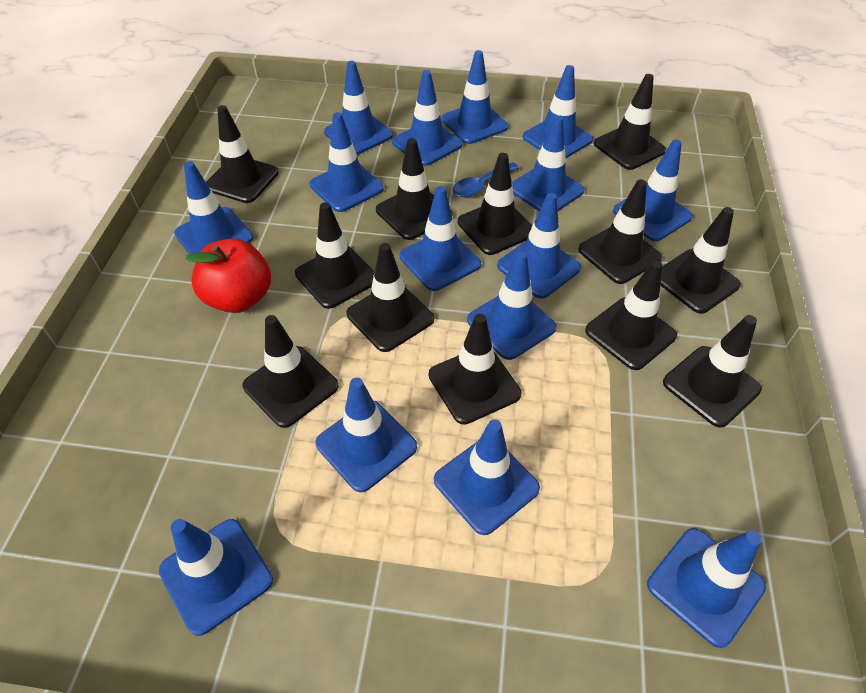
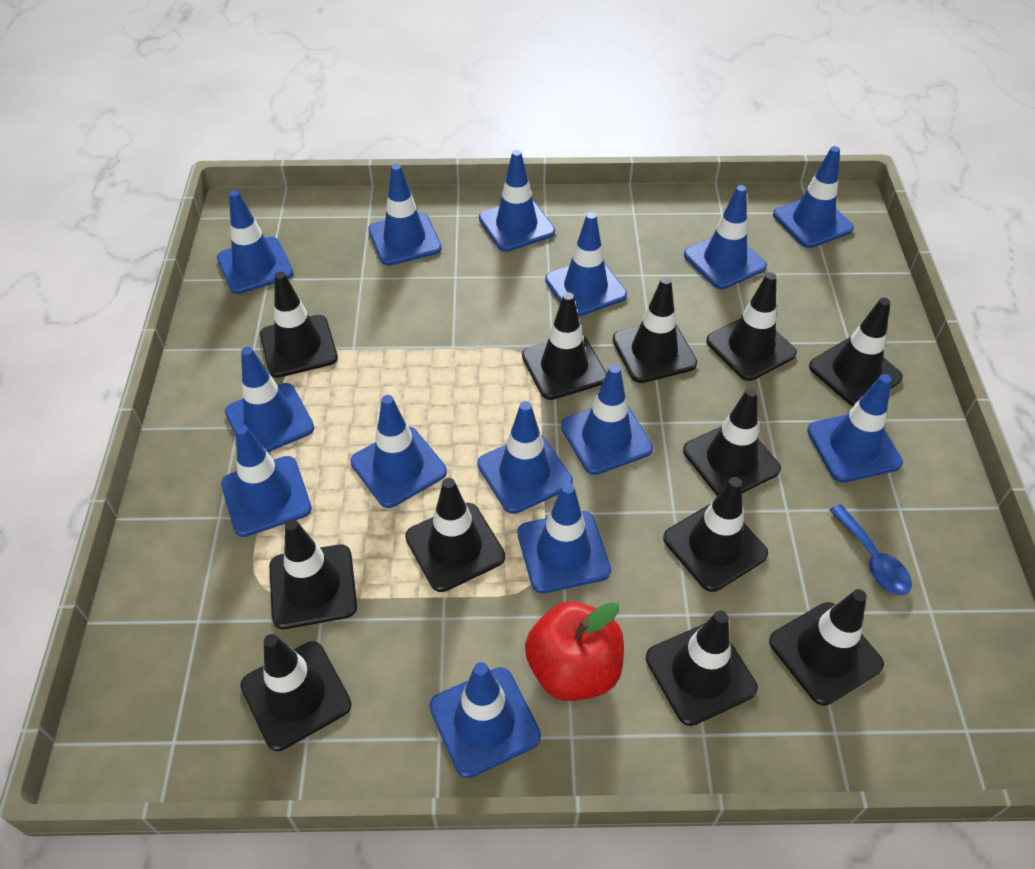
blue traffic cone: [159,519,273,636] [174,161,253,254] [310,112,384,212] [315,378,417,493] [324,61,393,155] [392,70,462,166] [400,186,481,291] [434,419,540,535] [442,50,508,144] [467,251,557,360] [497,193,581,299] [512,115,585,211] [523,65,593,158] [613,139,693,241] [647,528,766,648] = 15 -> [217,190,293,294] [221,425,312,537] [225,347,314,452] [350,395,447,508] [368,164,442,265] [429,662,541,778] [477,401,573,514] [479,150,555,252] [518,483,611,593] [545,212,627,317] [561,364,653,475] [684,185,767,289] [773,146,854,248] [807,374,903,483] = 14

